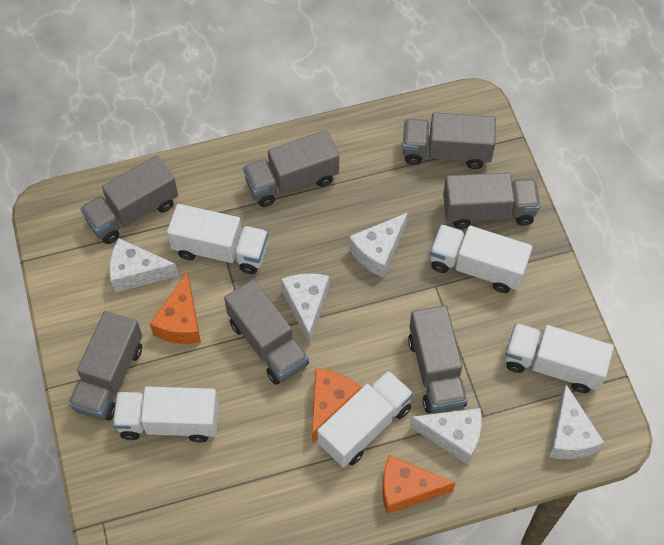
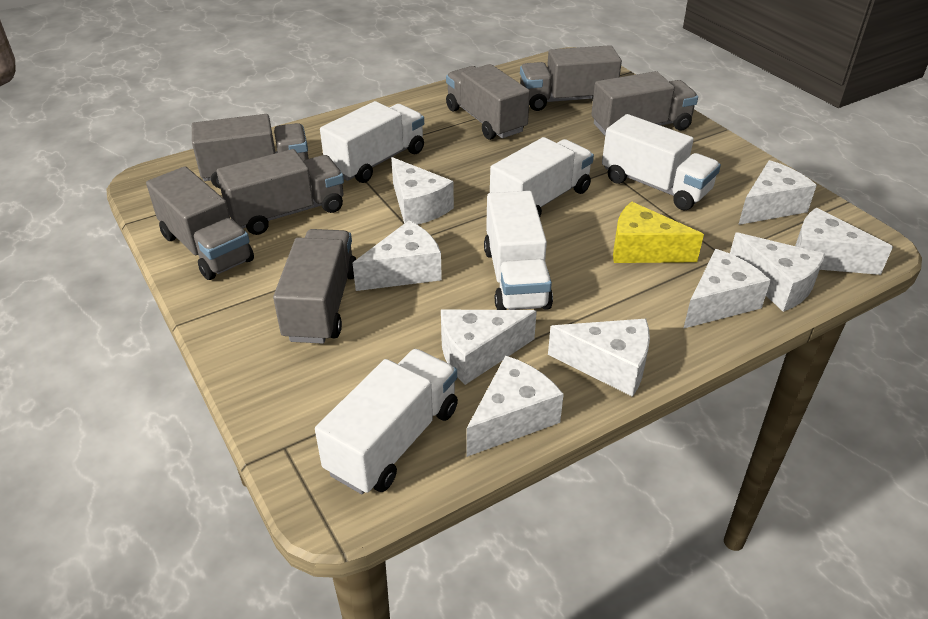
orange cheese: [150,272,201,344] [312,368,362,443] [382,455,455,514] = 3 -> none = 0
white cheese: [109,238,179,293] [281,273,329,345] [349,213,408,278] [410,408,482,465] [549,384,604,459] = 5 -> [353,221,442,291] [391,157,454,225] [441,310,537,385] [466,355,564,457] [548,319,650,397] [683,249,771,329] [730,232,825,312] [738,160,817,225] [795,208,893,275] = 9
yellow cheese: none = 0 -> [613,202,704,263] = 1

